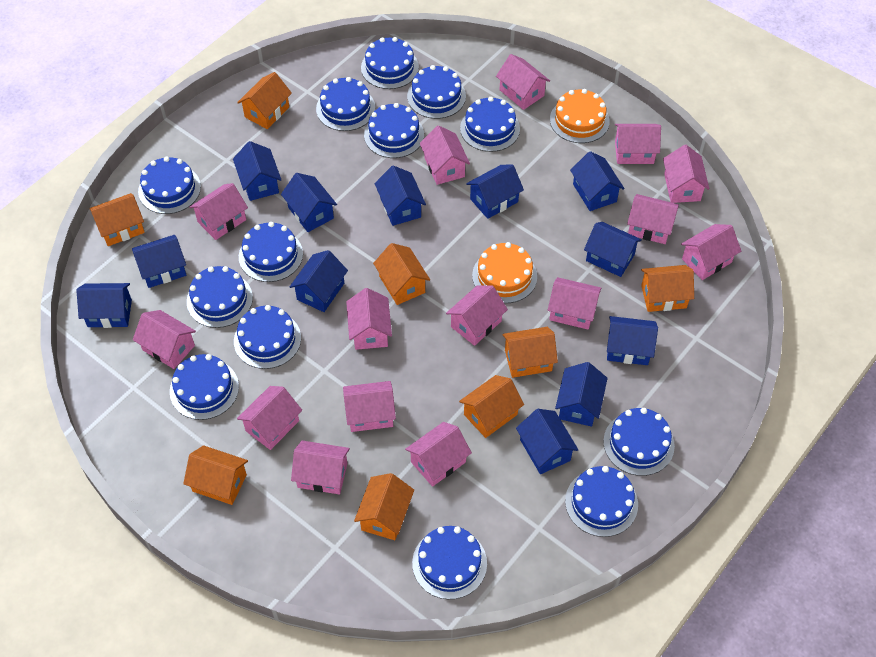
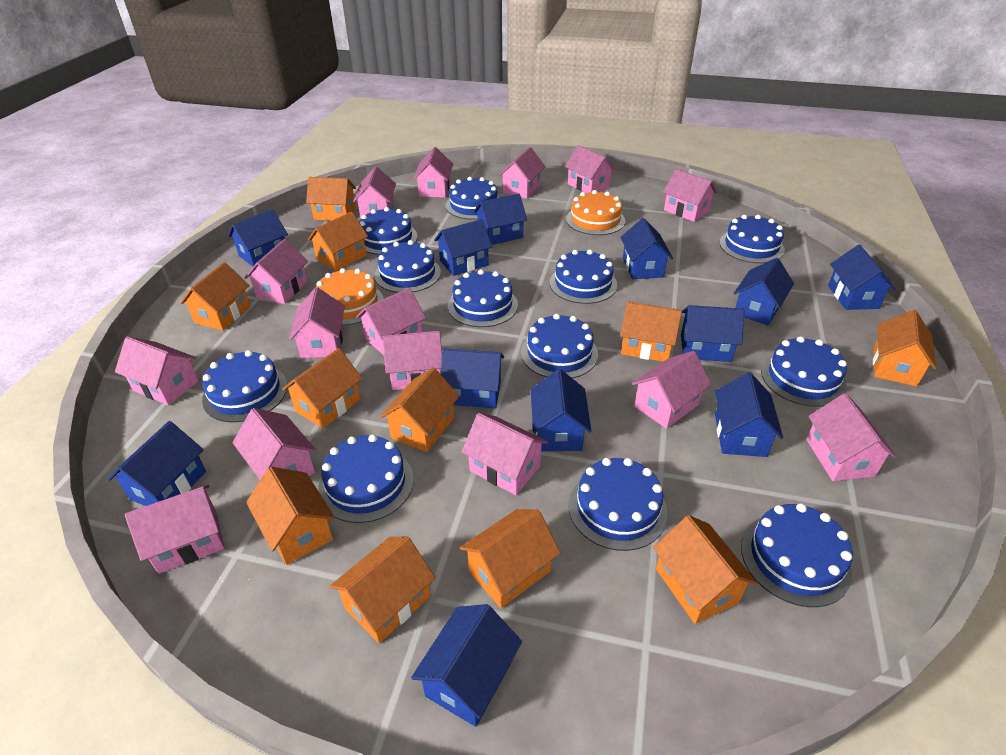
blue cake: [138,156,201,214] [170,354,239,420] [187,266,253,328] [234,305,301,369] [239,222,303,282] [316,77,375,131] [361,37,419,89] [364,103,424,158] [407,65,466,119] [412,526,487,599] [460,97,520,152] [565,466,638,537] [603,408,675,476] = 13 -> [202,350,287,422] [318,434,414,523] [359,207,418,255] [375,240,441,293] [446,177,498,220] [448,269,518,327] [521,314,598,378] [549,250,617,304] [569,458,668,551] [719,215,785,263] [741,503,853,607] [761,336,847,407] = 12
orange house: [90,193,145,246] [183,445,248,505] [237,72,292,129] [354,473,414,540] [373,243,430,305] [459,375,524,438] [502,327,558,378] [641,265,694,312] = 8 -> [180,262,250,331] [246,467,335,565] [282,348,363,428] [306,177,356,221] [308,212,368,271] [330,536,436,643] [380,368,459,452] [460,509,560,608] [620,301,682,362] [653,515,757,624] [873,310,936,387] = 11

